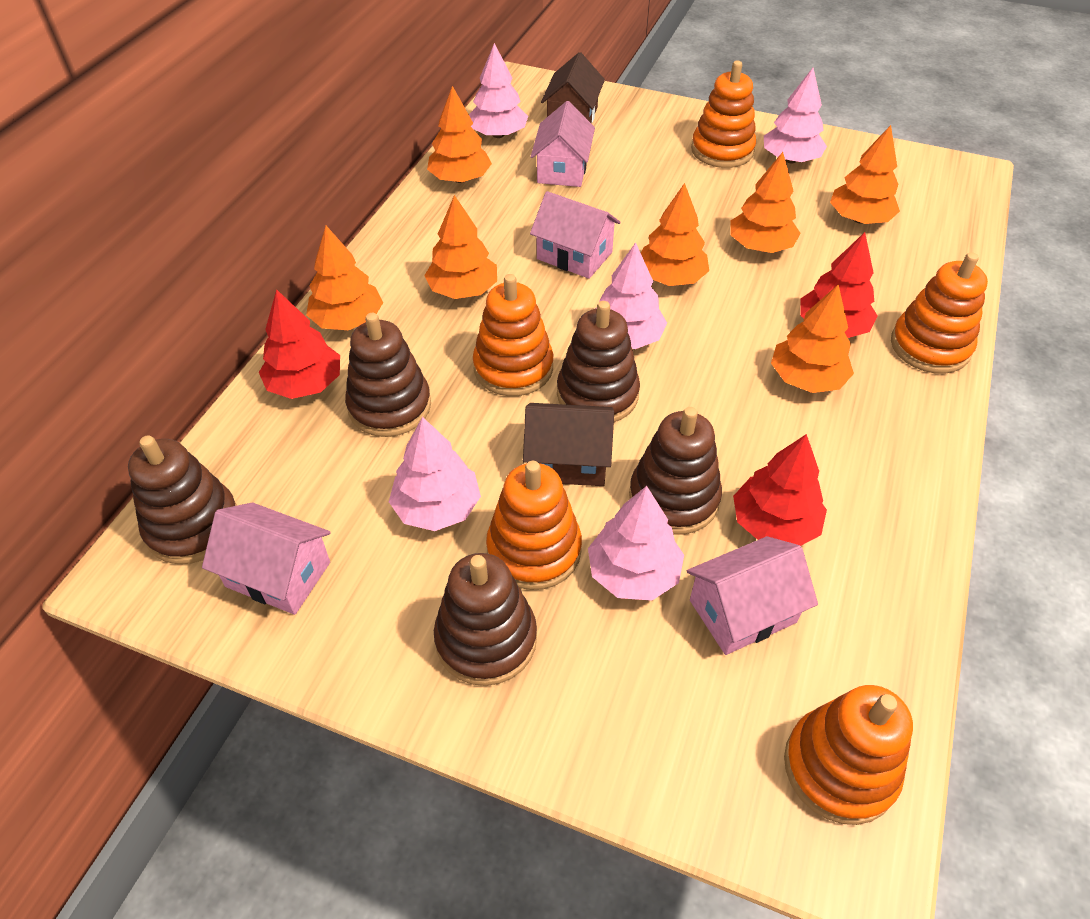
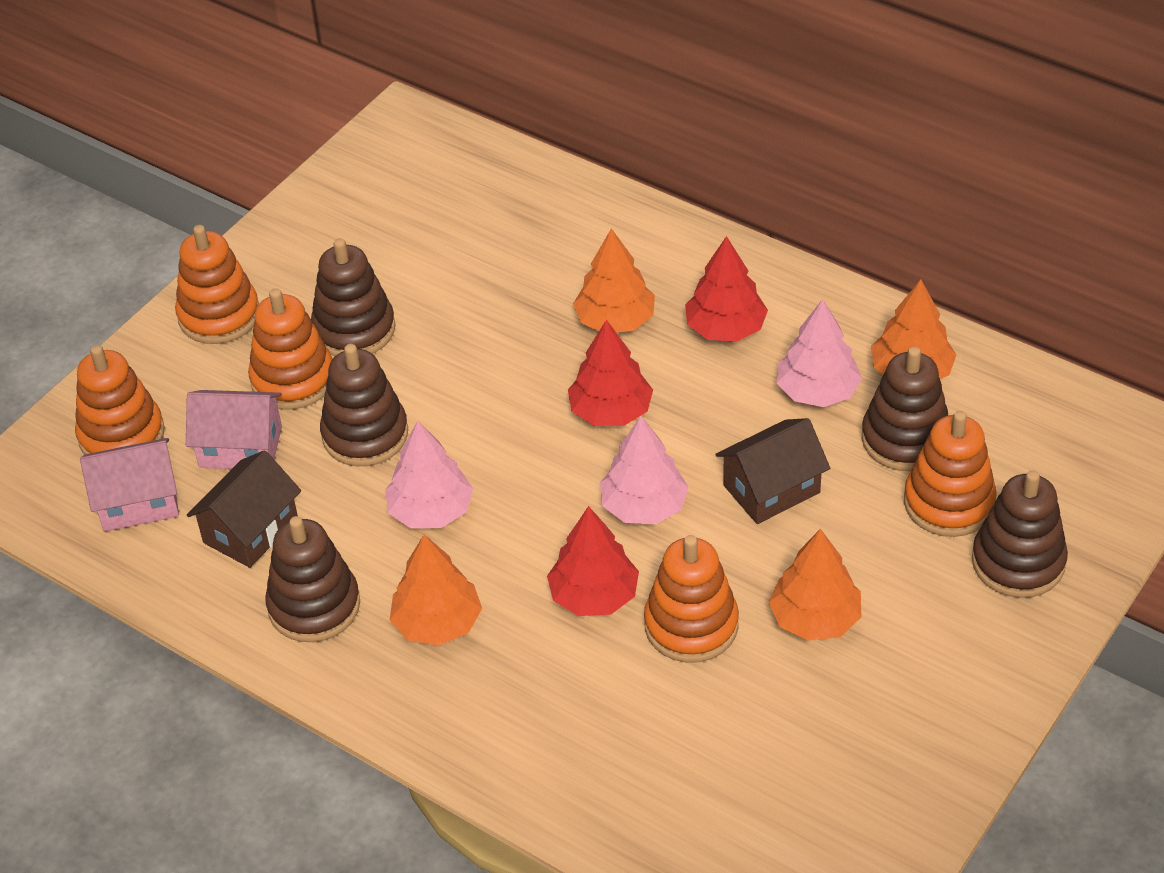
orange tree: [306,226,383,330] [424,195,497,299] [427,86,492,183] [641,183,709,286] [731,152,801,253] [771,284,854,393] [830,125,900,224] = 7 -> [390,534,482,645] [573,228,655,333] [768,529,861,641] [871,279,957,379] = 4
pink house: [202,502,331,615] [530,101,595,187] [530,191,621,279] [687,536,818,655] = 4 -> [80,438,179,532] [186,390,282,469] = 2
pink tree: [389,417,481,531] [469,43,528,138] [588,486,684,601] [595,242,667,349] [764,68,827,163] = 5 -> [385,421,473,528] [600,416,689,524] [777,299,862,407] = 3

